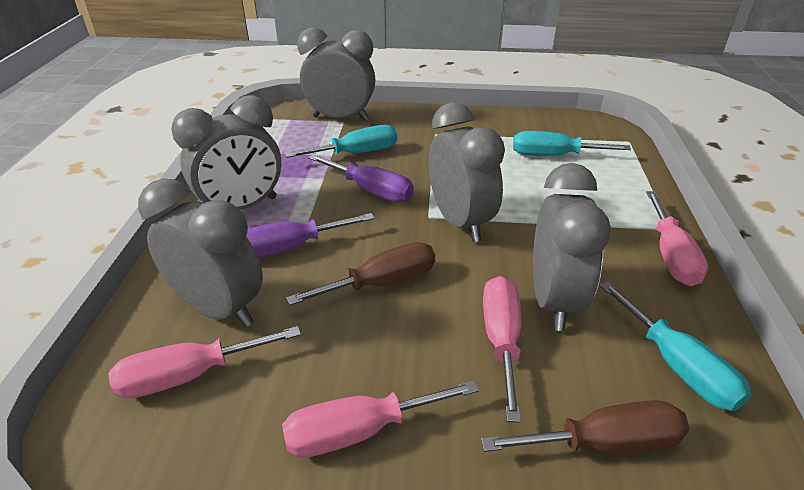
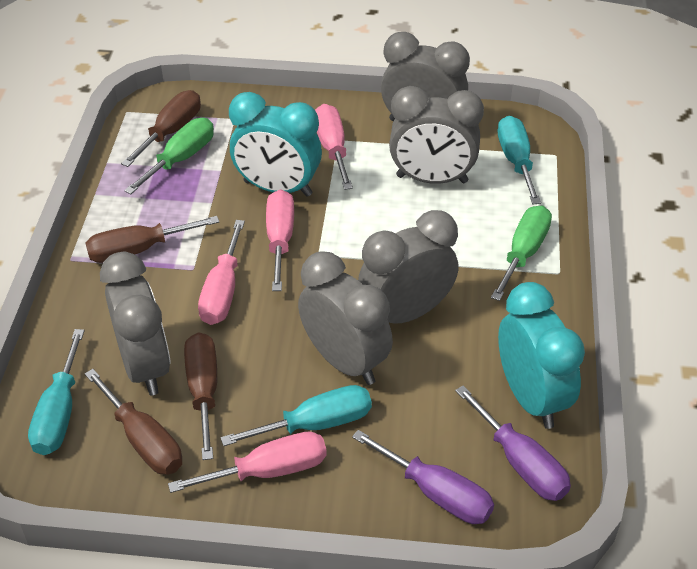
brown screwdriver: [286,242,435,306] [481,400,689,454] = 2 -> [85,369,182,475] [86,216,219,263] [121,90,201,167] [184,333,217,460] = 4
green screwdriver: none = 0 -> [124,118,214,194] [491,205,552,301] = 2
turquoise clock: none = 0 -> [229,92,322,197] [498,282,585,429] = 2

